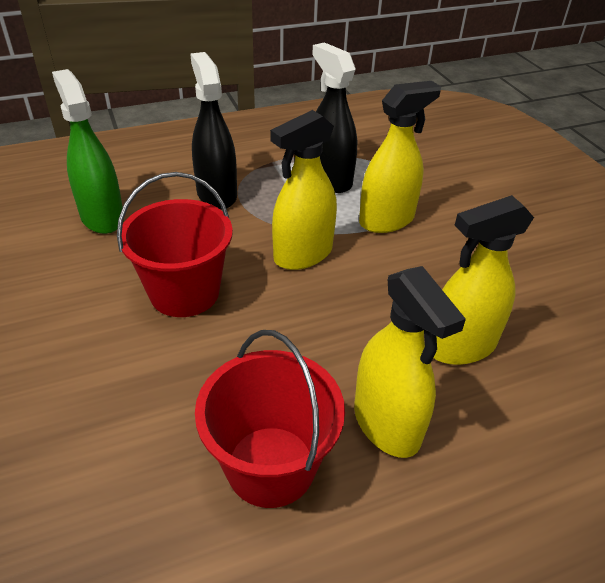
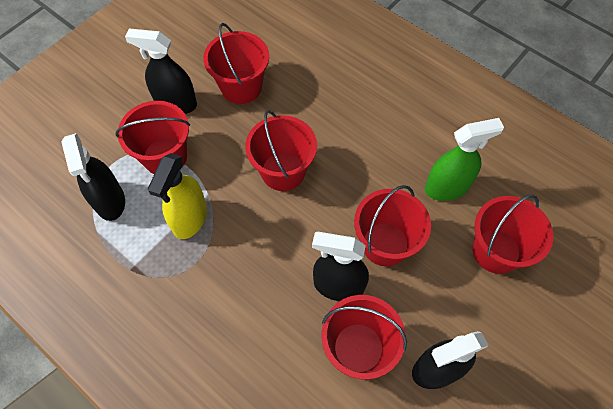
black spray bottle: [190,52,237,210] [312,42,357,193] = 2 -> [61,133,125,221] [125,29,197,114] [312,232,369,301] [412,331,489,389] = 4
red bucket: [117,172,233,317] [195,330,345,508] = 2 -> [115,101,190,174] [203,23,269,104] [245,110,317,191] [322,295,407,380] [354,185,431,266] [473,194,553,274] = 6
yellow spray bottle: [270,110,337,270] [354,266,466,458] [359,81,441,233] [434,195,534,365] = 4 -> [148,153,207,239] = 1

